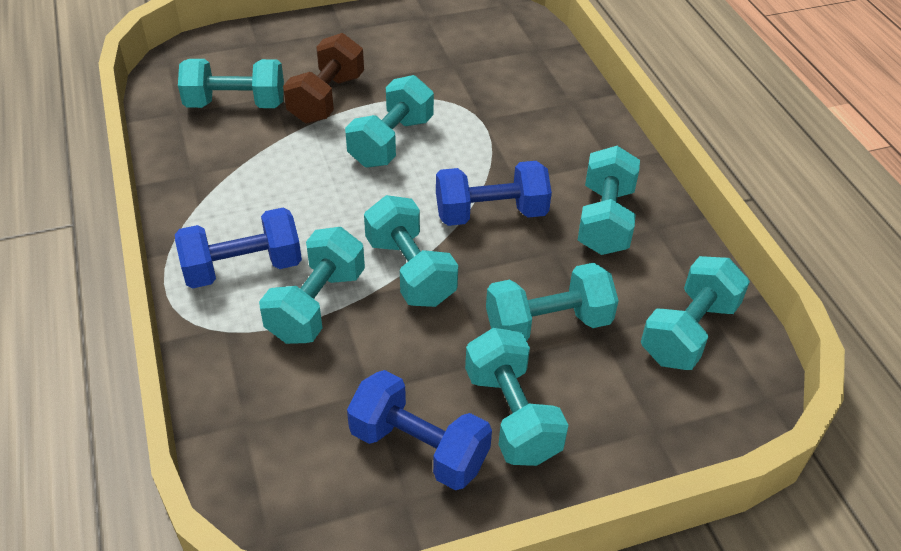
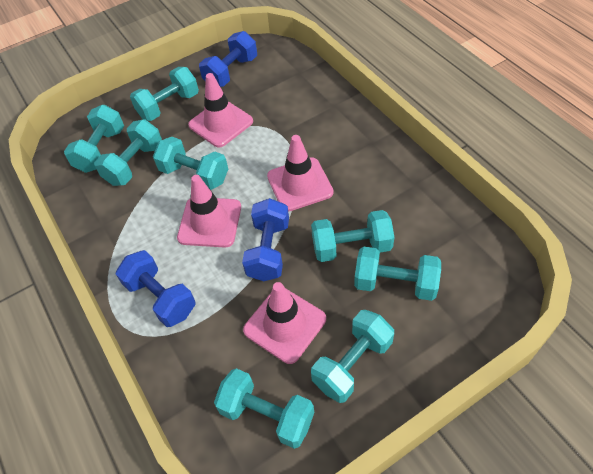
brown dumbbell: [283,33,364,124] = 1 -> none = 0
pink traffic cone: none = 0 -> [177,175,241,248] [188,73,253,148] [243,282,326,364] [267,135,334,212] = 4

